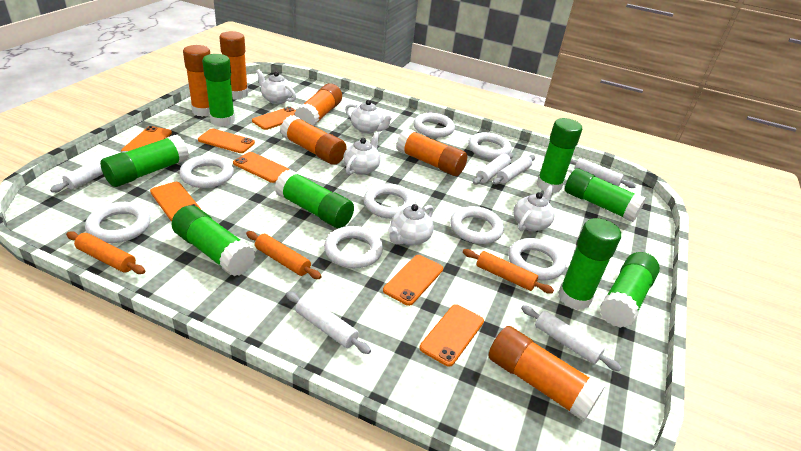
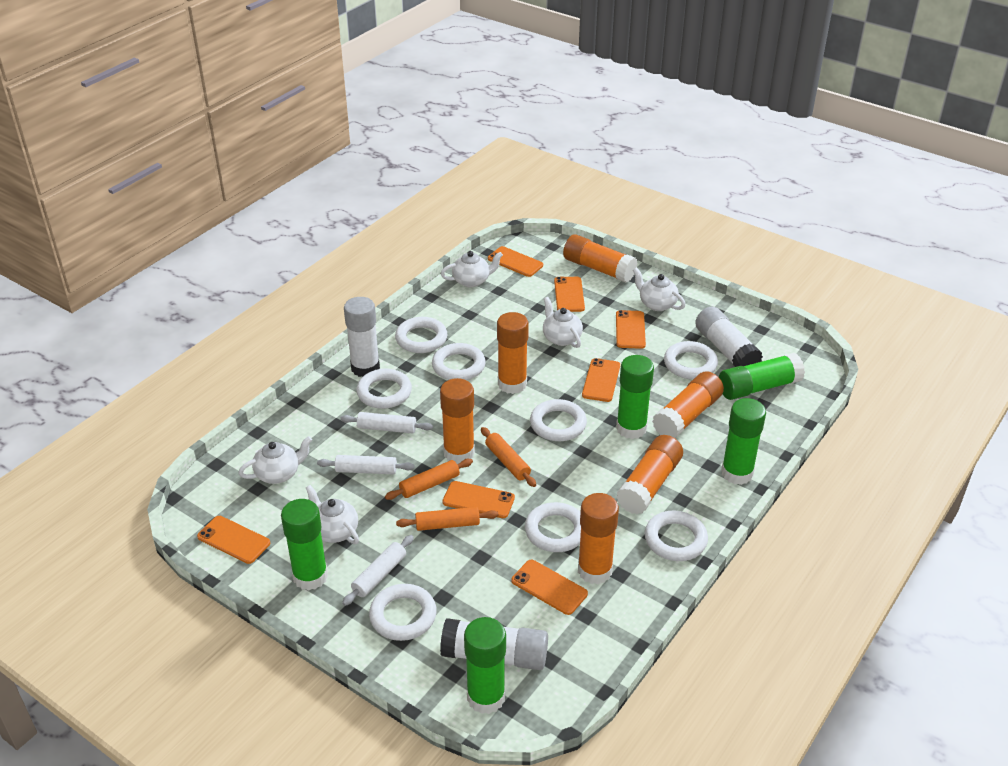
green glue stick: [100,135,189,187] [171,205,255,276] [202,54,235,127] [275,170,354,228] [536,118,582,193] [558,218,621,310] [565,168,646,222] [600,252,660,328] = 8 -> [281,499,328,591] [464,617,506,714] [616,355,654,439] [719,353,805,400] [721,398,766,485] = 5
white glue stick: none = 0 -> [344,297,380,377] [440,618,548,670] [695,307,763,367] = 3
white rolling pin: [50,151,128,193] [286,291,371,354] [473,153,513,185] [493,155,535,185] [521,305,621,371] [570,158,636,188] = 6 -> [317,455,415,475] [340,412,433,434] [342,535,414,606] = 3

